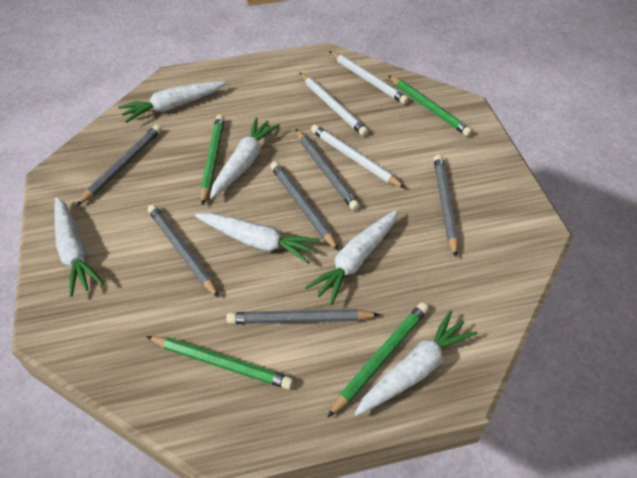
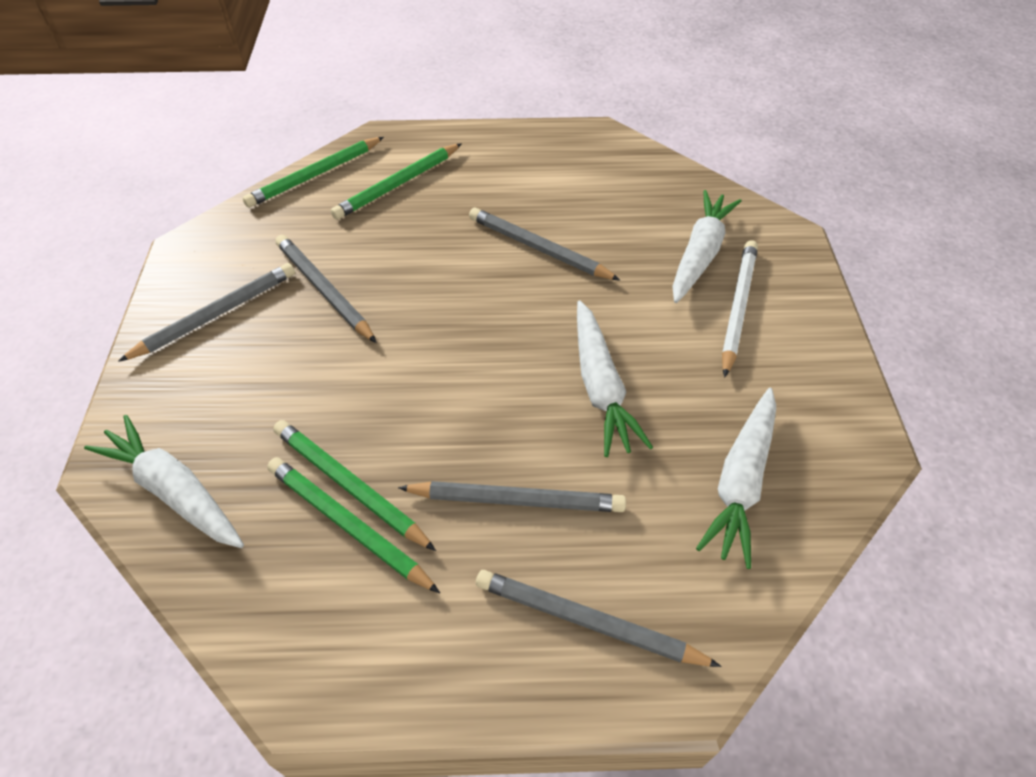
grey pencil: [76,125,162,206] [148,205,219,298] [227,309,380,324] [270,161,339,251] [296,129,360,211] [434,155,458,257] = 6 -> [118,263,295,362] [276,235,377,343] [398,481,626,512] [469,207,620,281] [476,570,721,667] = 5
white carrot: [54,197,104,297] [118,82,226,123] [195,213,320,264] [210,117,280,199] [305,210,398,305] [355,310,477,416] = 6 -> [84,415,244,548] [577,301,653,457] [672,190,741,303] [696,388,776,569] = 4
white pencil: [300,73,369,136] [311,124,406,189] [329,51,409,104] = 3 -> [722,240,758,378] = 1

